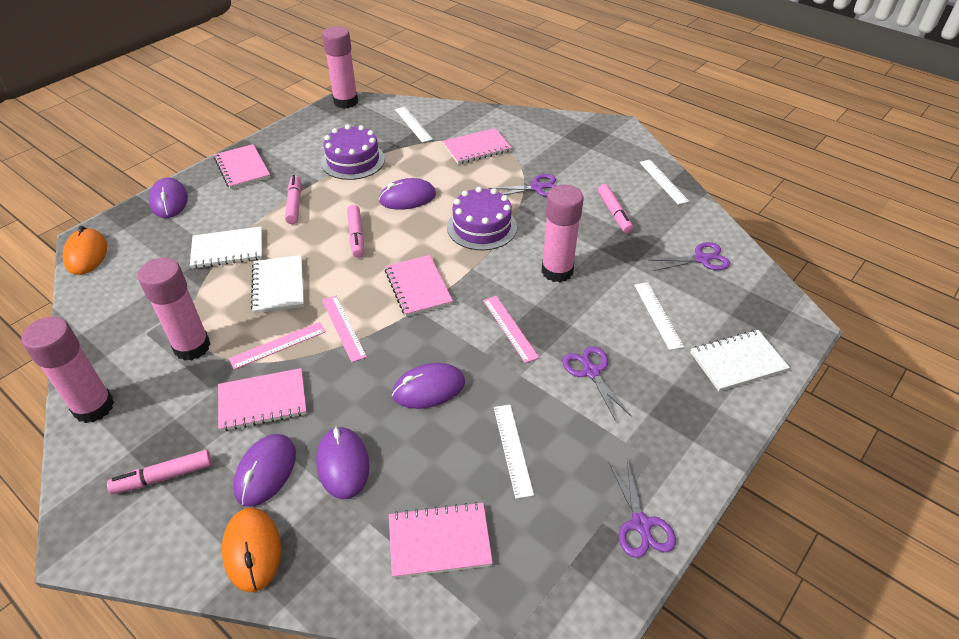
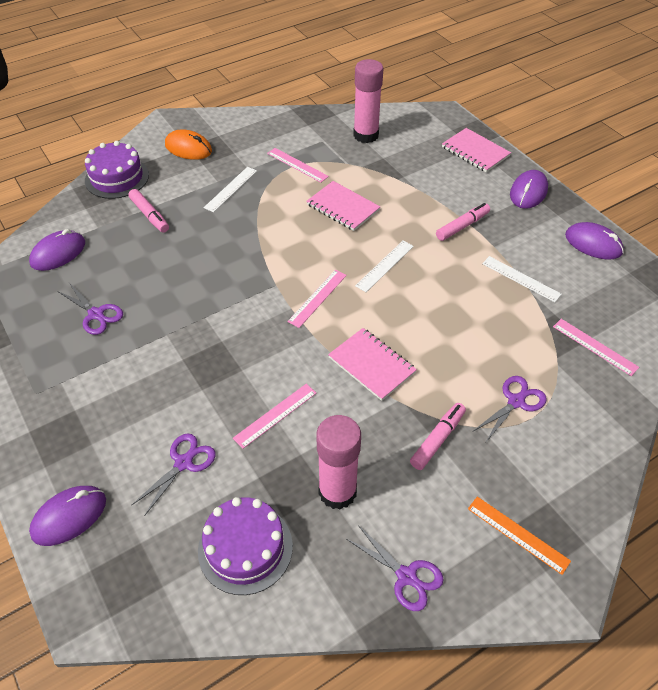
orange mouse: [63,226,107,275] [222,508,281,592] = 2 -> [165,130,212,160] = 1
orange ruler: none = 0 -> [468,496,571,575] = 1
pink glue stick: [21,317,114,423] [138,258,211,361] [322,26,358,108] [541,185,584,282] = 4 -> [317,415,361,510] [353,59,383,143] = 2
pink marker: [107,450,212,494] [285,175,301,224] [347,205,364,258] [598,184,633,233] = 4 -> [128,189,169,233] [410,403,466,470] [436,203,490,241] = 3
pink notebook: [214,144,270,189] [218,368,307,431] [385,255,453,317] [389,502,493,578] [443,128,512,165] = 5 -> [306,181,380,231] [328,328,417,401] [442,128,511,172] = 3
pink ruler: [229,322,326,370] [322,296,367,362] [483,296,539,363] = 3 -> [233,384,316,449] [267,148,329,182] [287,270,347,328] [553,319,639,376] = 4
purple mouse: [149,177,188,218] [233,434,296,507] [316,426,370,499] [379,178,436,210] [392,363,465,409] = 5 -> [29,229,85,271] [29,486,106,546] [510,170,548,209] [565,222,624,260] = 4
white notebook: [190,226,263,269] [251,255,304,314] [690,330,790,391] = 3 -> none = 0
white ruler: [395,107,433,143] [494,405,534,499] [634,282,684,350] [639,160,689,205] = 4 -> [204,167,257,212] [355,241,414,292] [482,256,562,302] = 3

